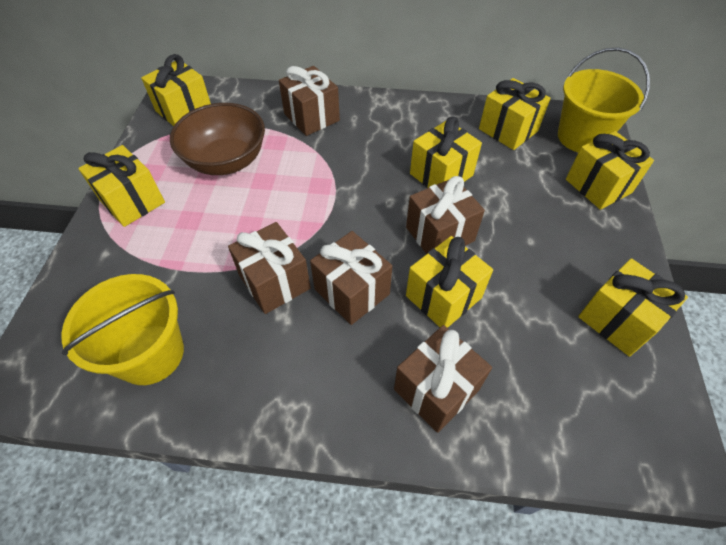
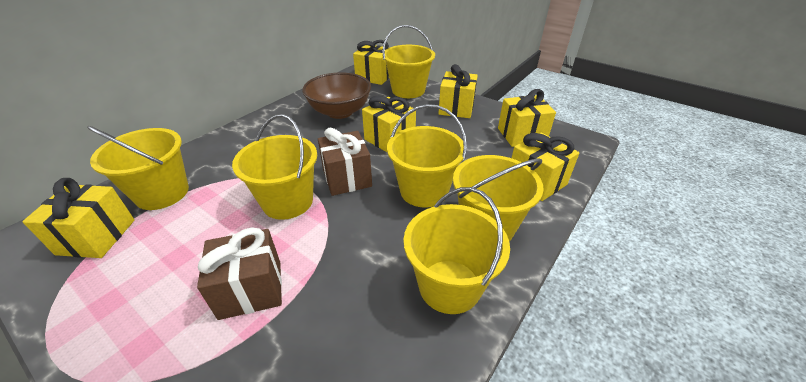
brown gift: [228,222,311,314] [279,66,340,136] [310,231,392,325] [394,325,492,433] [406,176,485,254] = 5 -> [197,227,282,320] [318,127,372,196] = 2
yellow bucket: [61,274,184,385] [558,47,650,153] = 2 -> [87,126,189,210] [232,114,317,220] [382,25,435,98] [387,104,467,208] [404,187,510,314] [453,155,544,241] = 6
yellow gift: [78,145,165,227] [141,54,211,126] [406,236,493,328] [410,116,482,188] [479,78,551,150] [566,131,654,210] [578,258,688,357] = 7 -> [22,178,135,258] [353,40,389,85] [362,96,416,152] [438,64,478,118] [498,89,556,147] [512,133,579,201] = 6

